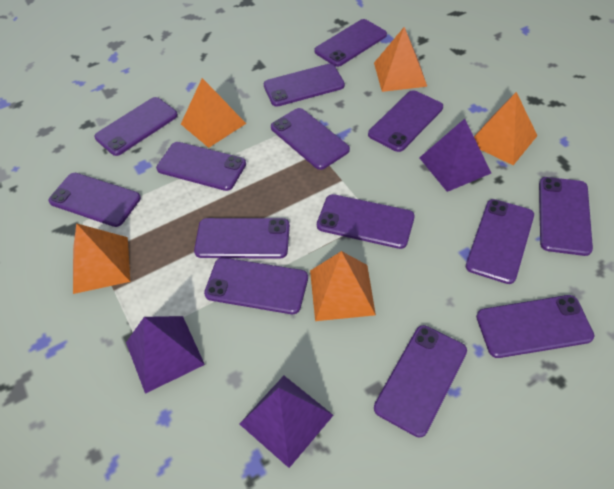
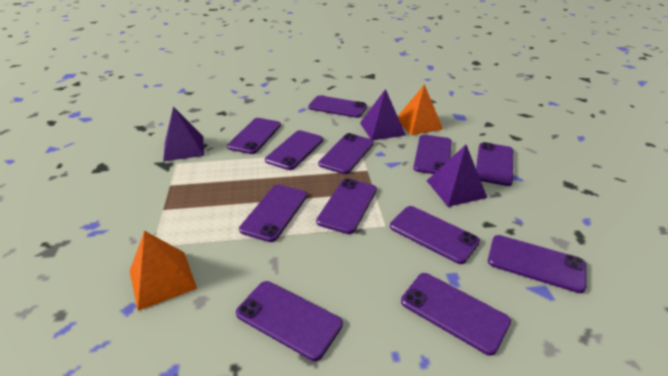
orange pyramid: [73,223,130,294] [181,78,246,148] [310,251,376,321] [374,27,427,92] [474,92,537,165] = 5 -> [130,231,197,311] [398,84,443,135] = 2
purple phone: [48,173,141,227] [94,97,178,156] [156,142,246,191] [194,218,290,259] [204,258,308,314] [263,64,345,107] [271,108,350,170] [314,19,387,67] [317,194,415,249] [368,90,443,152] [374,325,467,437] [466,199,534,284] [476,295,595,358] [539,177,593,256] = 14 -> [227,118,281,154] [236,281,343,361] [239,185,307,242] [265,130,323,170] [308,95,367,118] [316,178,377,234] [318,133,374,174] [390,206,480,264] [401,273,511,356] [413,135,452,174] [476,142,513,186] [488,235,586,293] = 12

